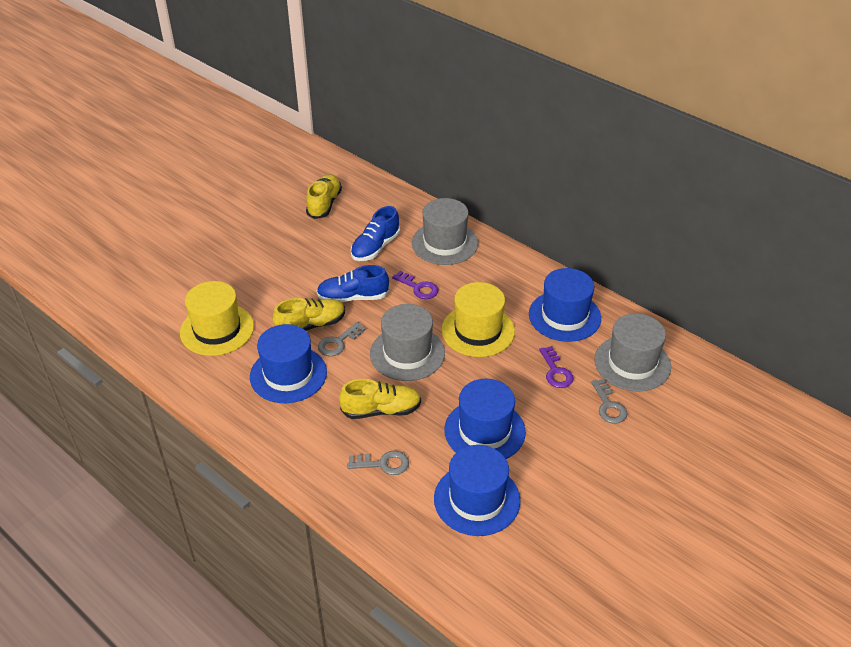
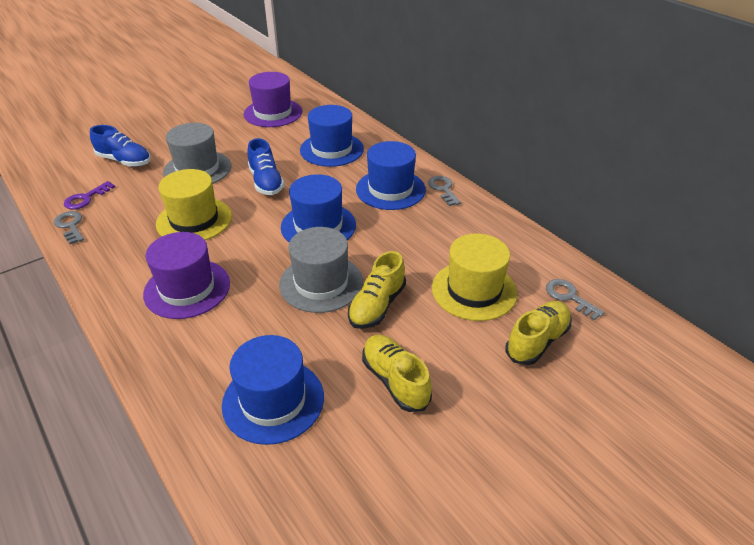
grey hat: [370,304,445,381] [412,198,478,265] [594,313,671,392] = 3 -> [163,123,231,184] [279,227,363,313] = 2
purple hat: none = 0 -> [143,232,230,319] [244,72,302,127] = 2
purple key: [392,271,438,299] [539,346,574,388] = 2 -> [64,181,115,209] = 1

